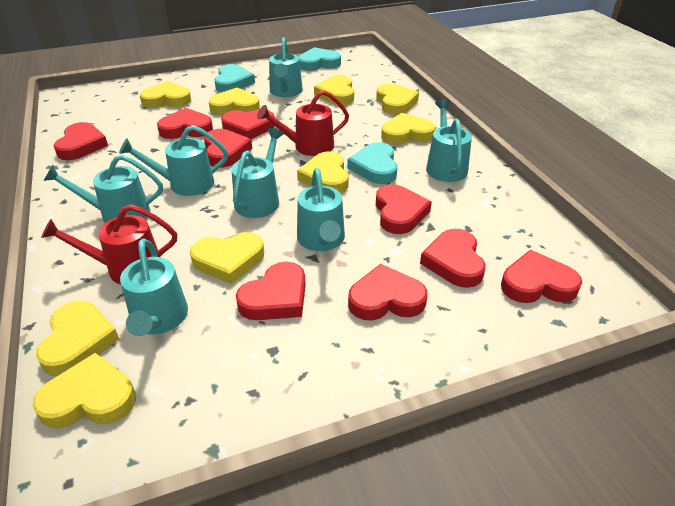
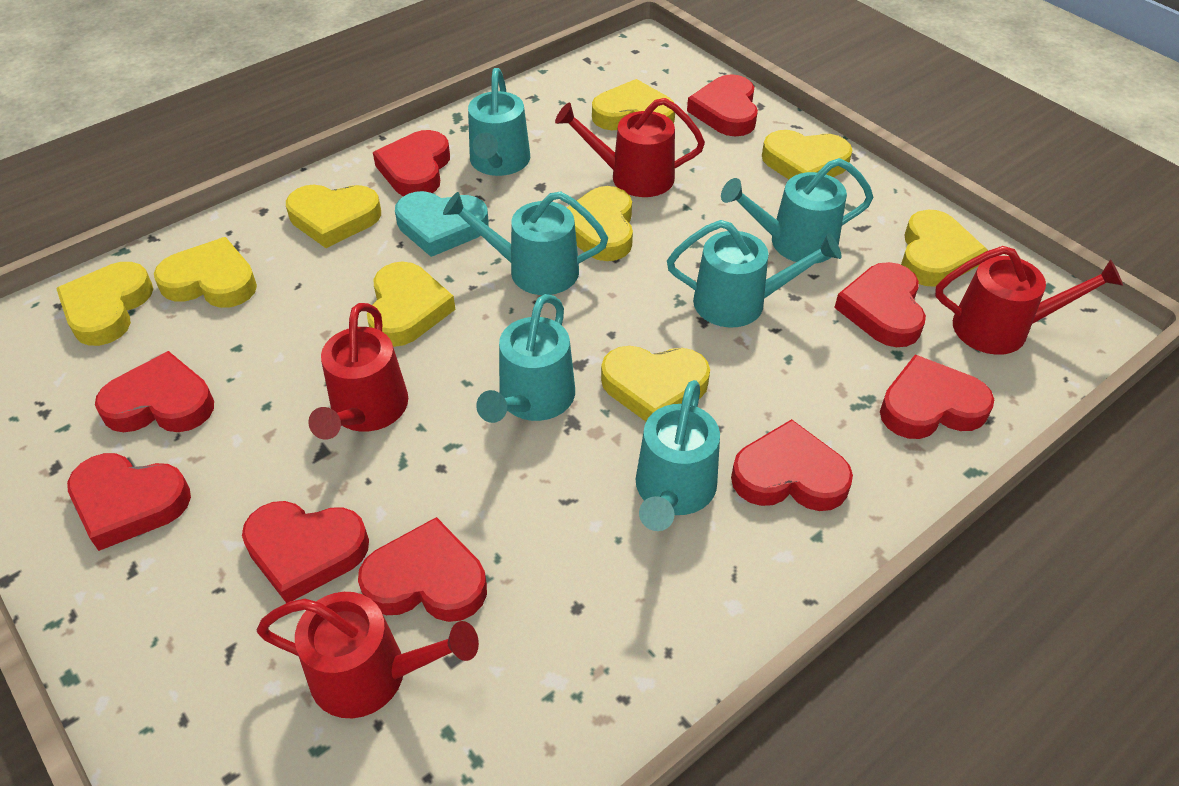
red watering can: [41,204,177,284] [257,90,349,156] = 2 -> [257,592,479,718] [308,303,408,440] [555,98,705,197] [935,246,1123,355] = 4
turquoise heart: [214,64,255,92] [299,47,341,71] [348,142,398,184] = 3 -> [395,191,489,257] = 1
turquoise watering can: [43,155,163,223] [119,125,228,196] [120,238,188,336] [232,128,284,218] [269,37,303,97] [297,168,345,251] [426,99,472,182] = 7 -> [443,191,608,295] [468,68,530,176] [476,294,575,423] [636,380,720,531] [667,220,841,327] [721,158,873,264] = 6

